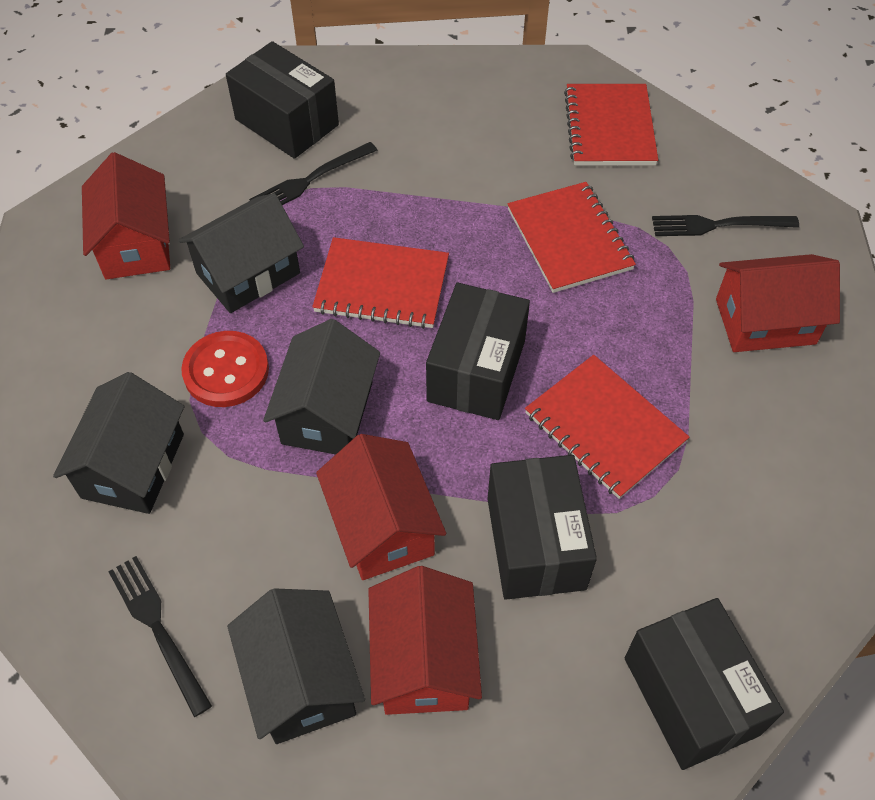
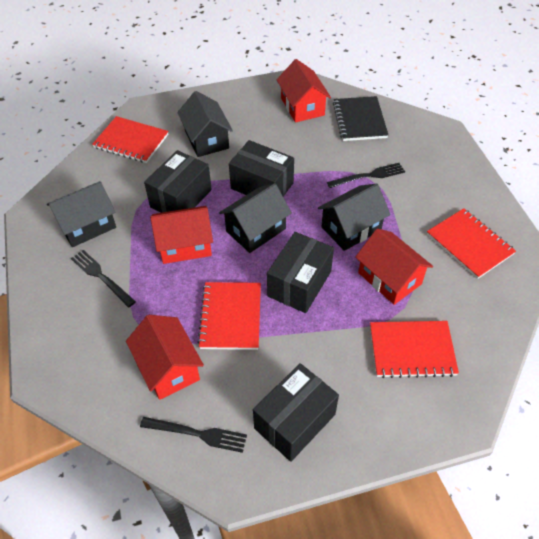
black notebook: none = 0 -> [333,96,388,141] = 1
red button: [181,331,269,407] = 1 -> none = 0

